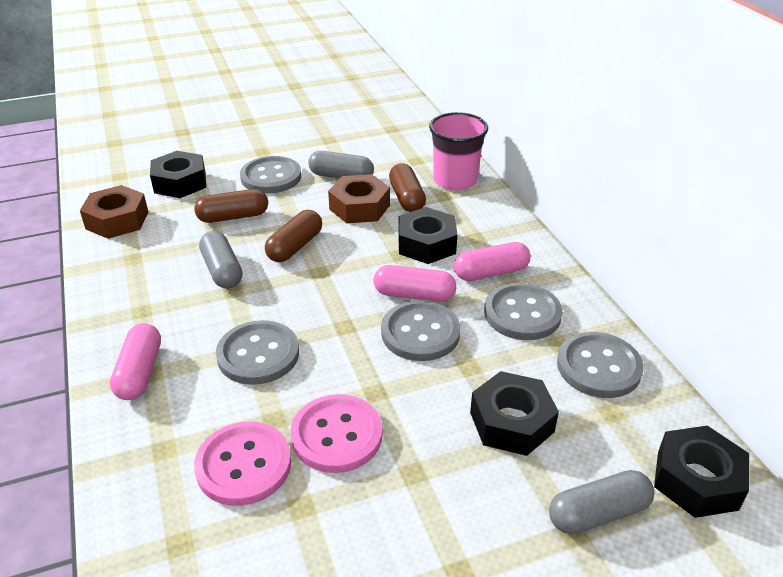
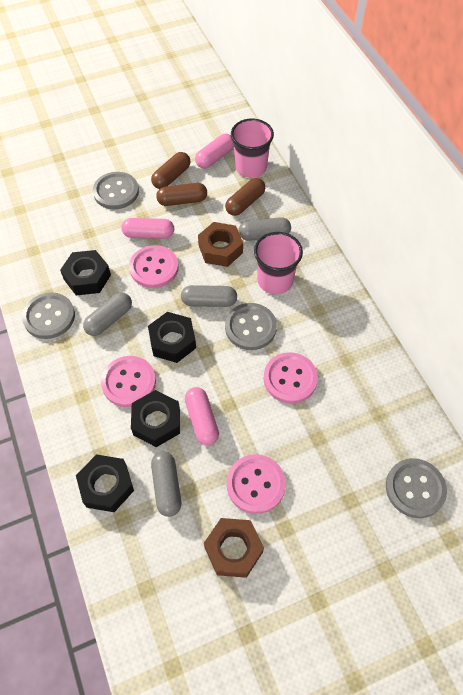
grey button: [216,320,299,385] [240,156,301,194] [381,300,460,361] [484,283,563,340] [557,332,643,398] = 5 -> [22,292,75,339] [93,172,139,209] [225,303,277,350] [386,458,447,518] = 4
grey capsule: [199,231,242,289] [308,151,374,178] [549,470,654,534] = 3 -> [83,292,132,336] [151,451,181,517] [181,285,237,307] [239,217,291,241] = 4
pink button: [194,422,291,506] [291,394,382,473] = 2 -> [101,356,156,407] [129,245,179,288] [227,454,286,514] [263,352,318,404] = 4
pink cup: [429,112,488,190] = 1 -> [231,119,274,178] [254,232,303,294] = 2

